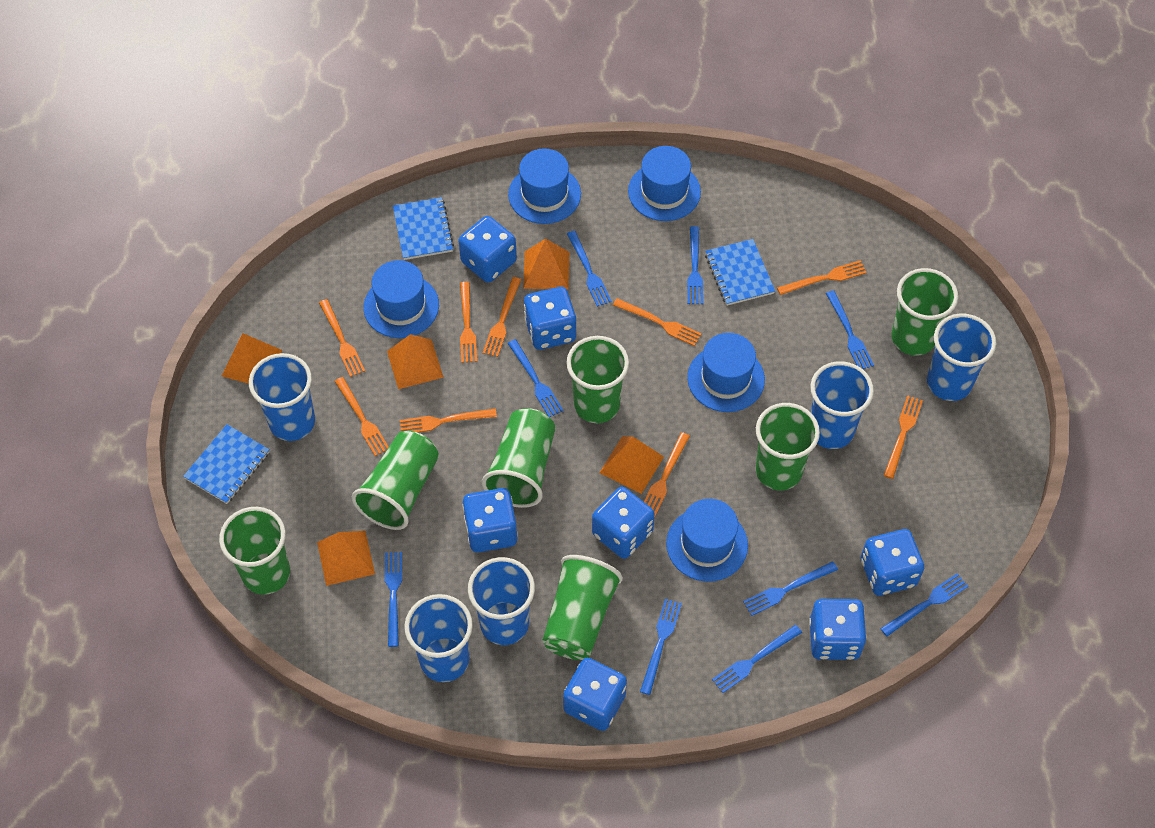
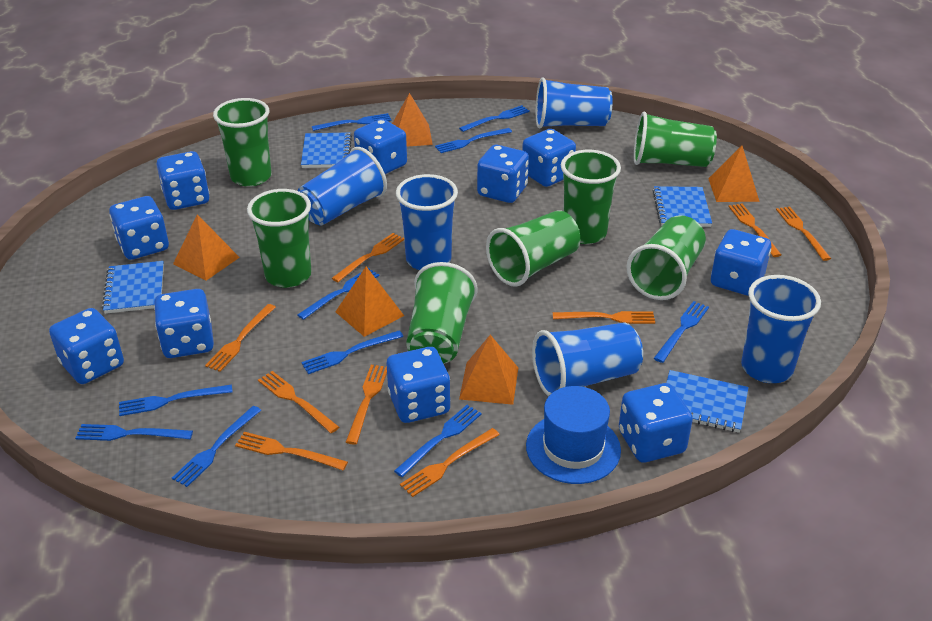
blue dice: [459,216,517,283] [462,488,518,553] [524,287,576,350] [563,658,627,731] [592,487,655,559] [809,599,867,660] [861,529,924,596] = 7 -> [49,308,124,384] [109,196,169,260] [154,289,214,358] [157,151,209,210] [354,119,407,174] [387,347,450,423] [477,145,529,203] [522,129,576,187] [619,383,693,463] [711,229,771,296] = 10
blue fork: [385,552,402,647] [508,339,563,417] [567,231,612,307] [640,598,682,695] [687,226,703,304] [712,625,802,693] [743,561,838,616] [826,291,874,369] [880,573,968,637] = 9 -> [75,424,193,441] [119,384,233,416] [172,406,261,487] [298,268,379,320] [301,330,403,374] [312,113,391,131] [394,405,482,477] [435,128,512,153] [459,105,530,132] [654,301,709,363] = 10
blue hat: [363,260,439,338] [508,148,581,224] [628,146,701,221] [666,499,748,582] [687,333,765,412] = 5 -> [526,386,621,484] = 1
blue notebook: [183,424,270,504] [393,197,454,260] [705,239,775,306] = 3 -> [102,261,164,314] [301,132,352,168] [653,186,712,227] [666,370,749,433] = 4

